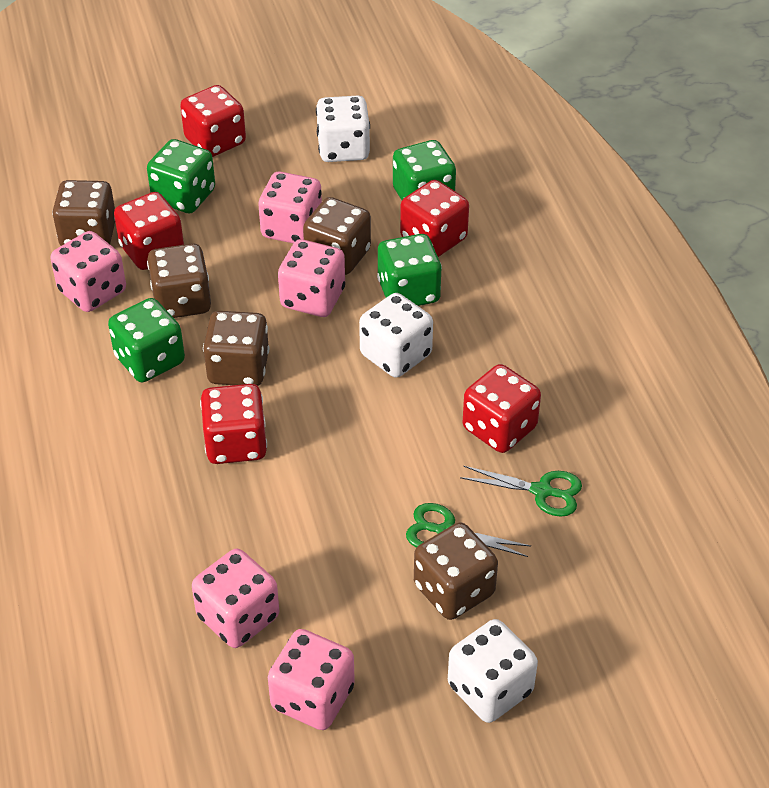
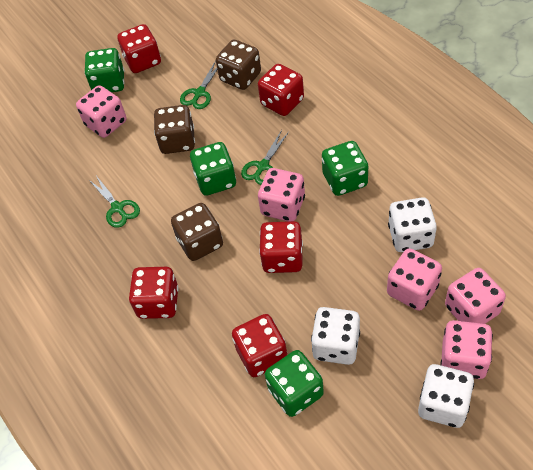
brown dice: [52,180,115,246] [147,243,211,318] [203,311,269,386] [303,197,371,275] [414,522,498,620] = 5 -> [154,105,195,154] [171,203,223,261] [216,40,261,90] = 3
green scissors: [406,503,531,557] [460,466,582,517] = 2 -> [89,174,140,228] [180,61,217,109] [241,130,289,185] = 3

